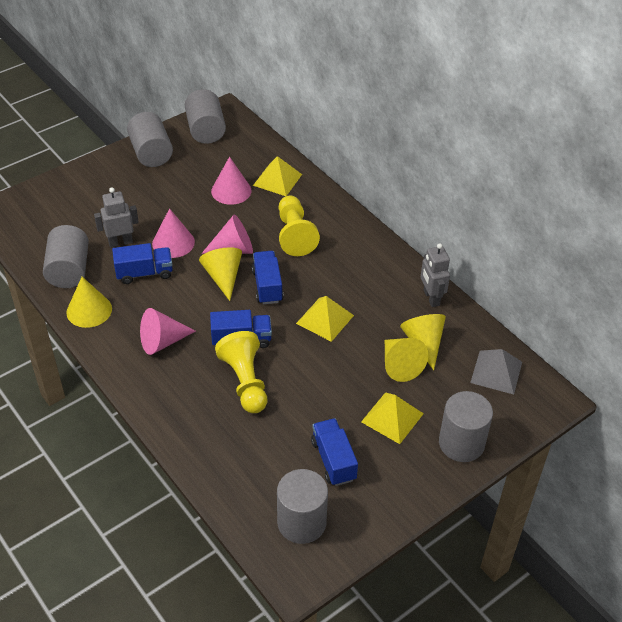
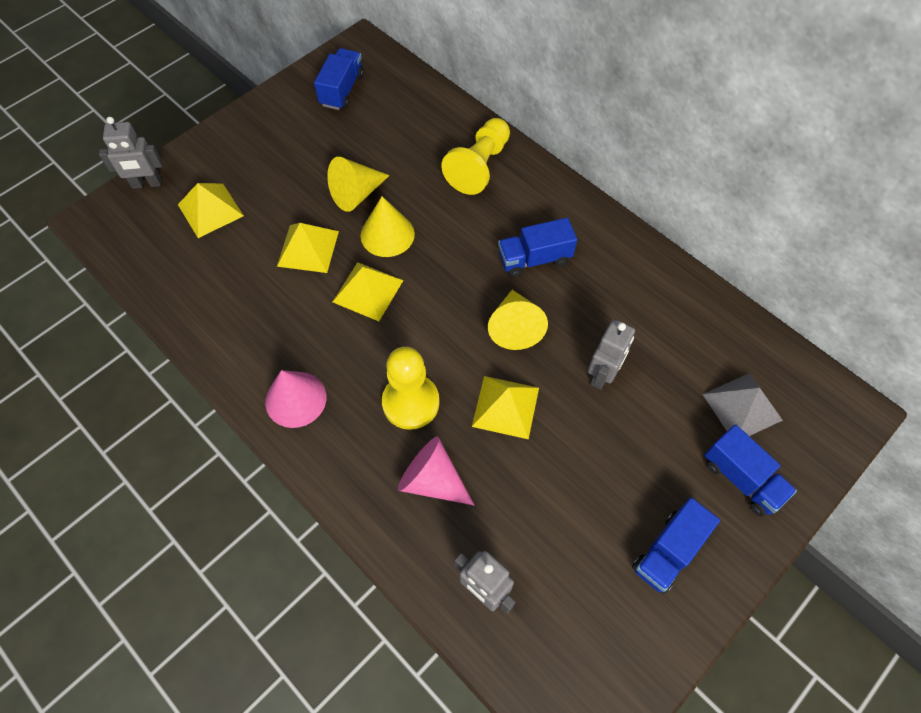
grey cylinder: [43,225,89,288] [127,112,173,167] [185,89,226,144] [277,469,328,544] [439,391,493,462] = 5 -> none = 0
grey robot: [94,188,139,248] [421,243,450,307] = 2 -> [99,117,163,189] [455,551,515,614] [588,319,635,390] = 3
pink cone: [140,308,196,355] [152,208,195,258] [202,215,253,254] [211,157,251,205] = 4 -> [265,370,326,428] [398,436,474,505] = 2
yellow cone: [66,277,112,328] [199,247,242,301] [385,338,428,382] [400,314,446,370] = 4 -> [327,157,390,212] [360,196,415,257] [488,290,548,350] = 3
yellow pyramid: [253,156,302,196] [296,296,354,342] [361,392,424,444] = 3 -> [178,183,244,238] [277,223,339,273] [333,262,403,321] [472,376,539,439] = 4

